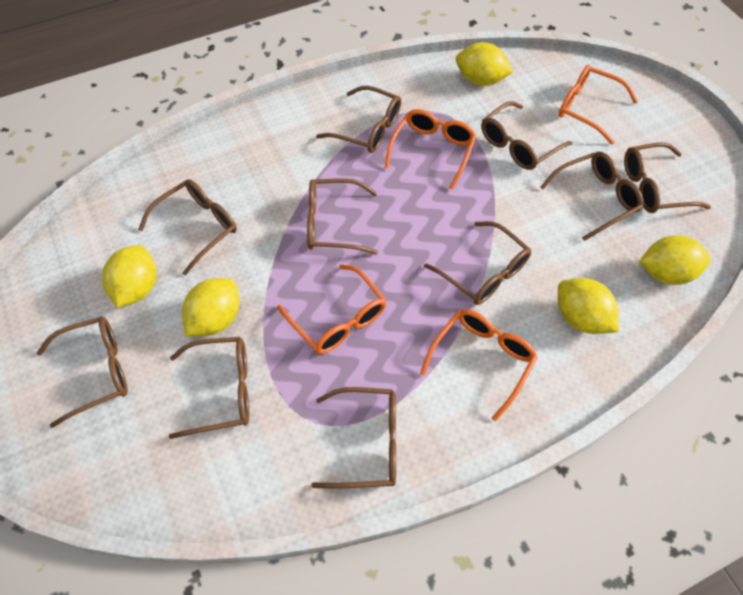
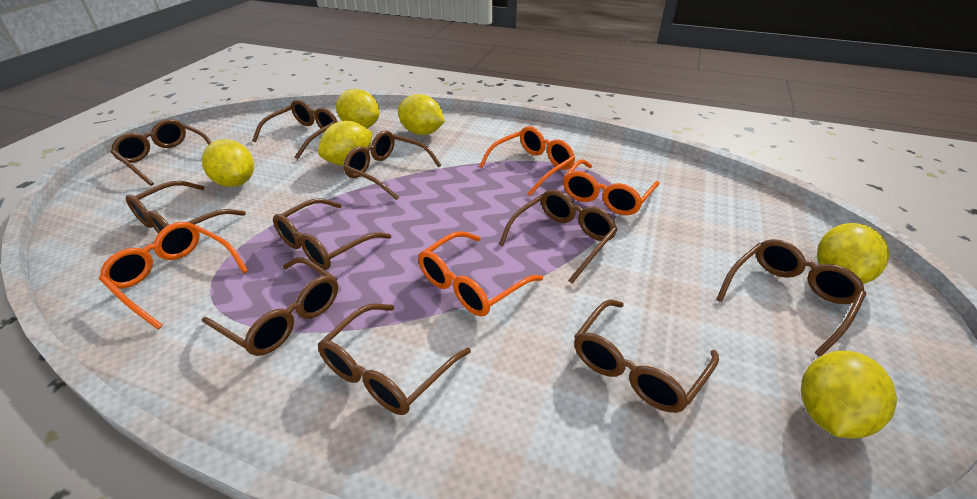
yellow lemon: [102,245,156,308] [182,278,239,337] [456,42,513,86] [558,278,619,334] [639,235,711,285] = 5 -> [202,139,254,187] [318,121,373,166] [336,89,380,128] [398,94,445,135] [801,351,897,438] [817,223,889,284] = 6

